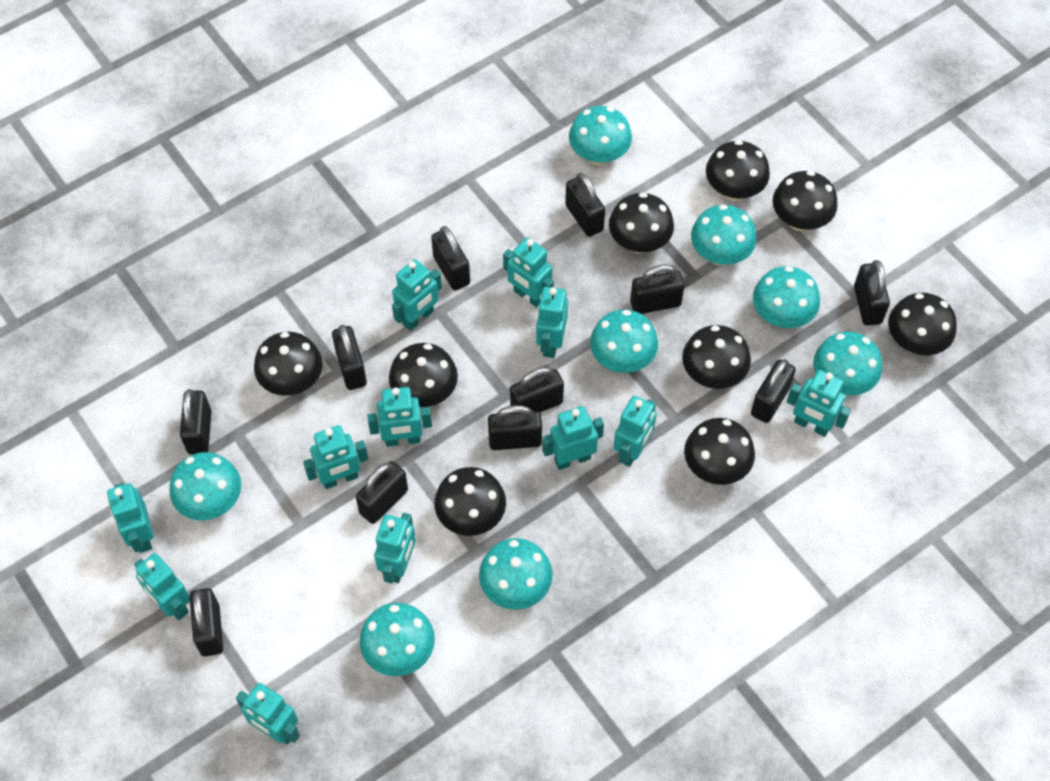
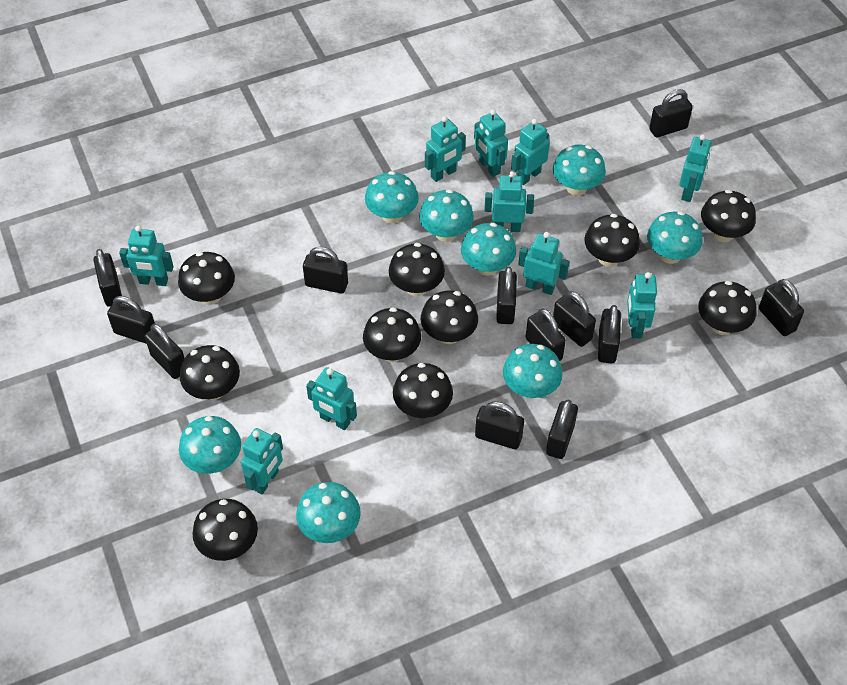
black mushroom: [254,332,323,396] [389,343,458,407] [434,467,506,536] [609,193,674,254] [682,325,751,389] [684,418,755,485] [706,140,770,201] [773,171,838,231] [888,293,957,355] = 9 -> [178,252,235,305] [180,345,240,400] [192,499,258,561] [363,307,421,362] [389,243,445,296] [393,363,453,418] [421,290,478,344] [584,214,640,267] [698,281,756,335] [701,190,756,242] = 10
black padlock: [180,389,212,455] [190,588,223,656] [332,325,367,390] [356,461,408,524] [431,226,470,290] [488,405,542,450] [510,367,564,412] [565,173,605,237] [630,264,685,314] [751,359,796,423] [854,260,890,326] = 11 -> [93,249,122,307] [107,296,155,344] [145,324,184,379] [303,247,348,294] [475,402,524,449] [496,266,517,324] [526,308,566,361] [546,400,578,459] [553,291,596,347] [598,305,621,363] [649,89,693,138] [759,279,804,336] = 12
turquoise robot: [107,483,154,553] [134,553,190,620] [236,683,300,744] [303,425,368,489] [367,387,432,447] [374,513,416,584] [392,259,442,331] [503,237,554,308] [536,287,568,358] [542,406,604,470] [614,396,657,467] [787,370,851,437] = 12 -> [119,225,174,286] [241,428,283,494] [306,367,357,430] [425,116,466,182] [474,109,508,177] [484,171,534,232] [511,119,550,185] [518,232,569,295] [627,272,657,338] [679,134,712,202] = 10

